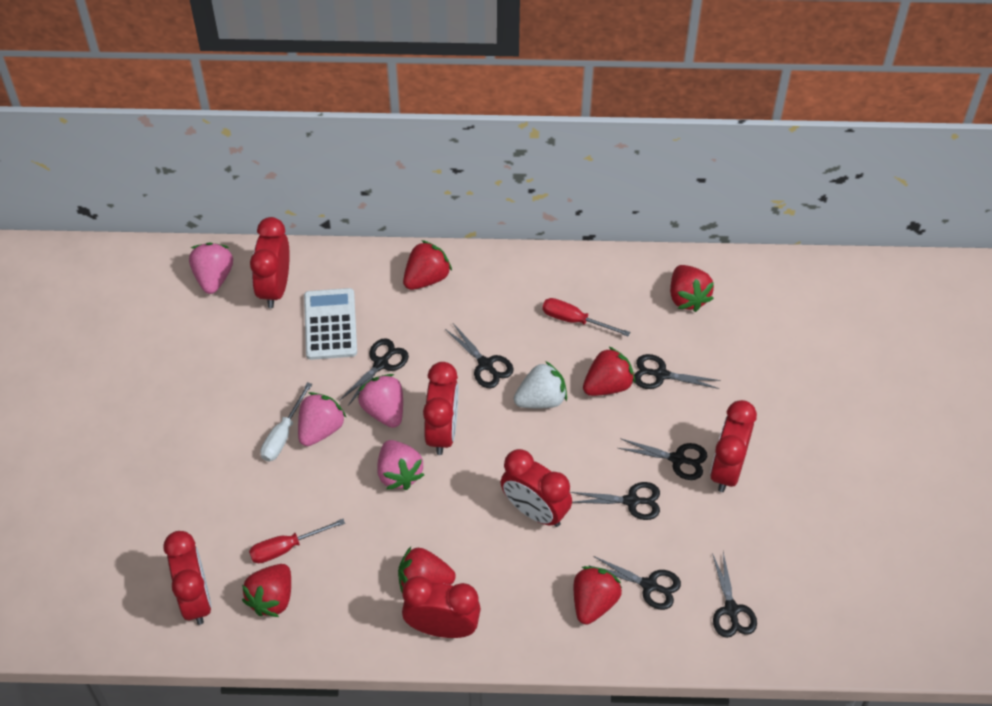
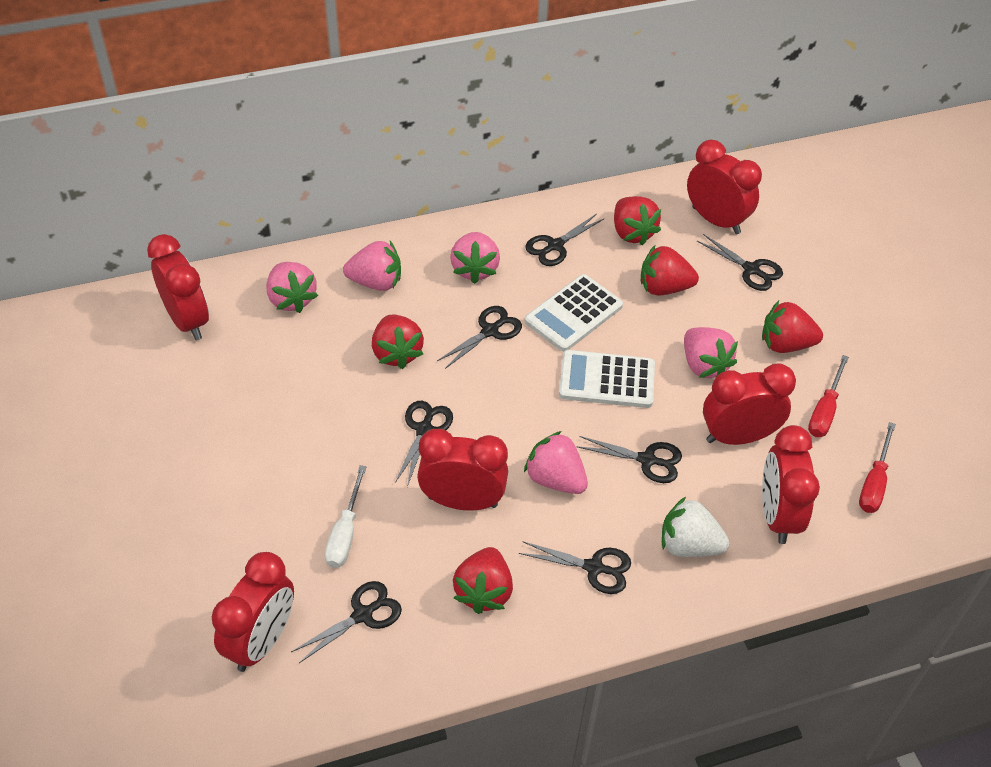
pink strawberry: [189,243,233,294] [298,392,347,446] [358,374,403,428] [377,440,424,490] = 4 -> [266,262,318,313] [343,241,401,291] [450,232,500,284] [524,431,588,494] [684,327,738,378] = 5
red strawberry: [242,564,291,617] [398,547,456,592] [403,240,452,290] [574,566,622,625] [583,346,635,396] [670,265,714,312] = 6 -> [372,315,424,369] [453,547,513,614] [614,196,661,246] [641,244,699,295] [762,301,823,353] = 5
white calculator: [304,288,357,360] = 1 -> [525,274,623,352] [559,350,655,408] = 2

